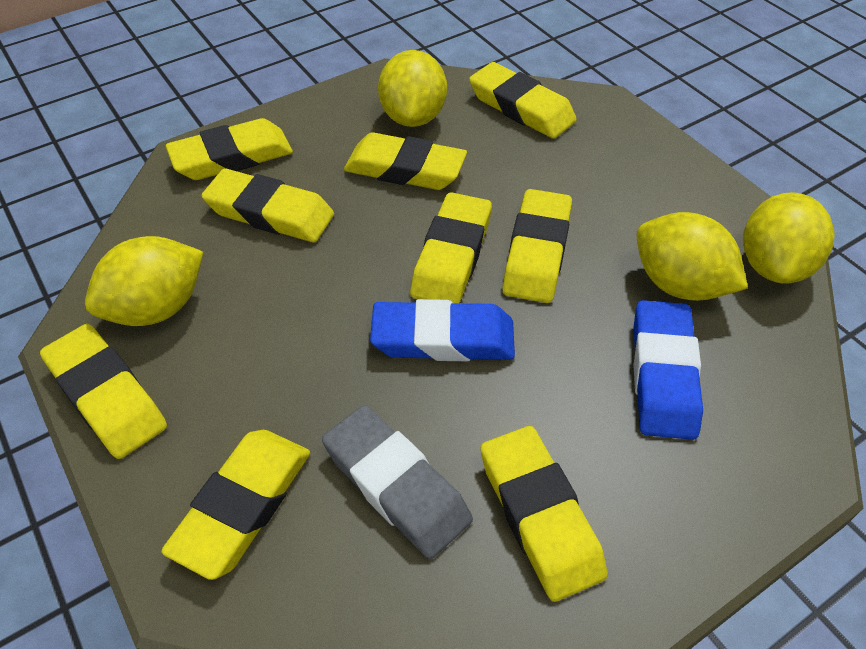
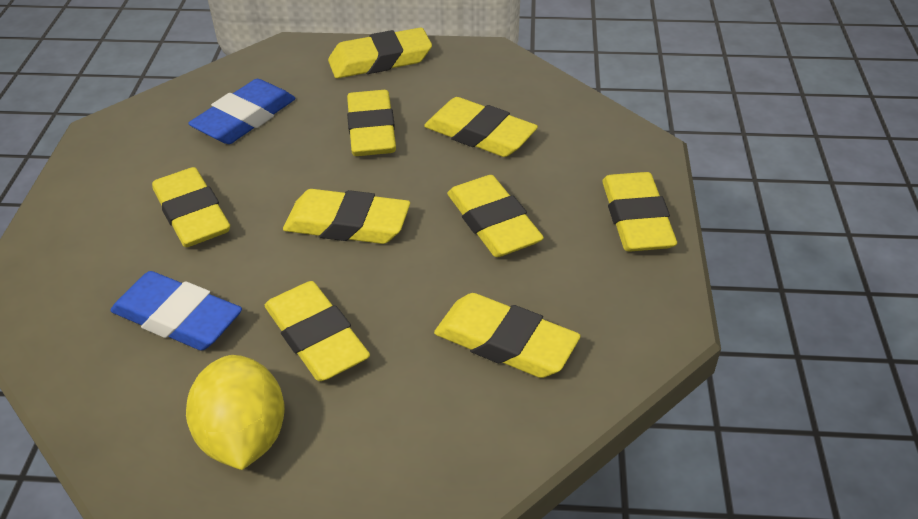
grey eraser: [322,405,473,559] = 1 -> none = 0
yellow lemon: [85,236,203,326] [378,50,447,127] [637,212,748,301] [743,192,835,284] = 4 -> [186,355,285,470] = 1

